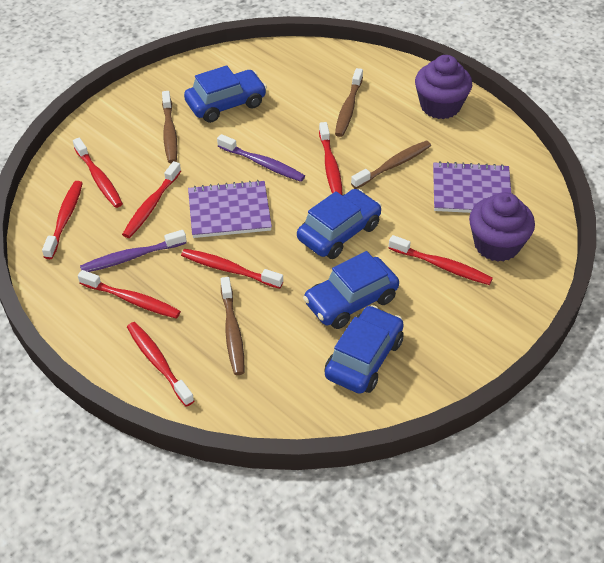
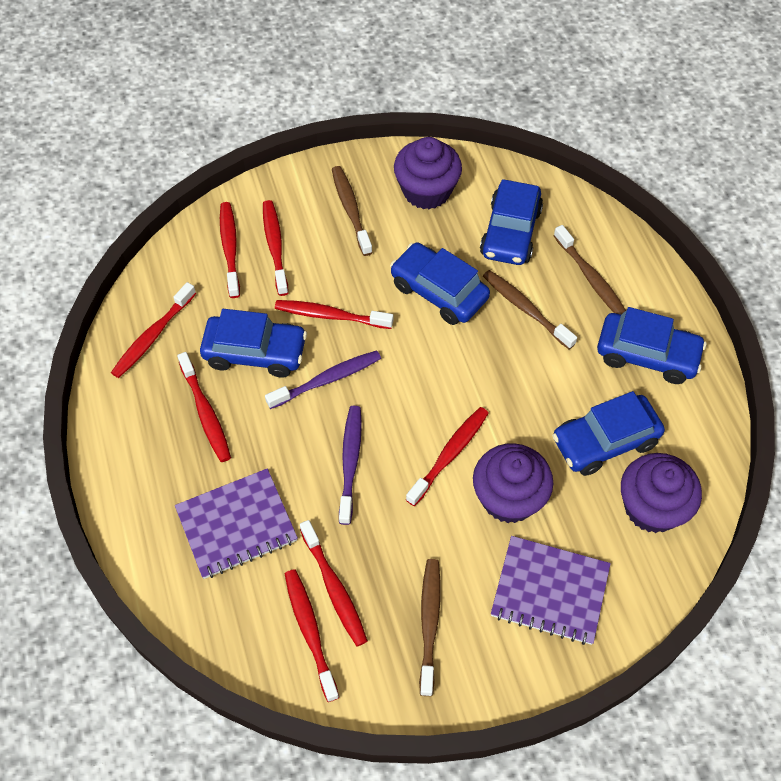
blue car: [184,65,267,123] [297,189,382,259] [303,251,399,329] [324,305,404,394] = 4 -> [200,309,307,378] [390,242,490,325] [480,179,543,265] [552,391,665,476] [597,307,706,384] = 5
purple cupcake: [415,55,472,119] [469,192,535,262] = 2 -> [394,137,462,210] [473,443,553,523] [621,453,702,533] = 3

